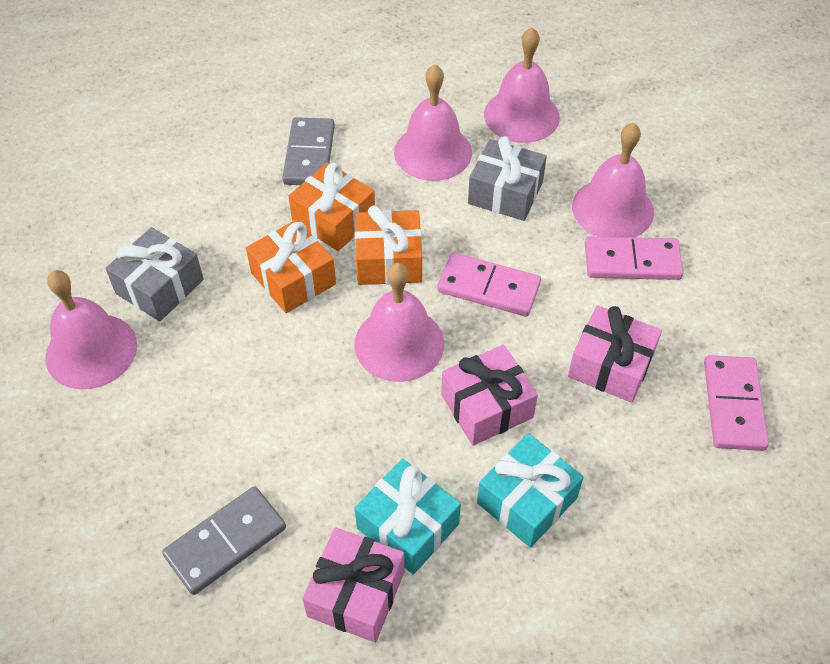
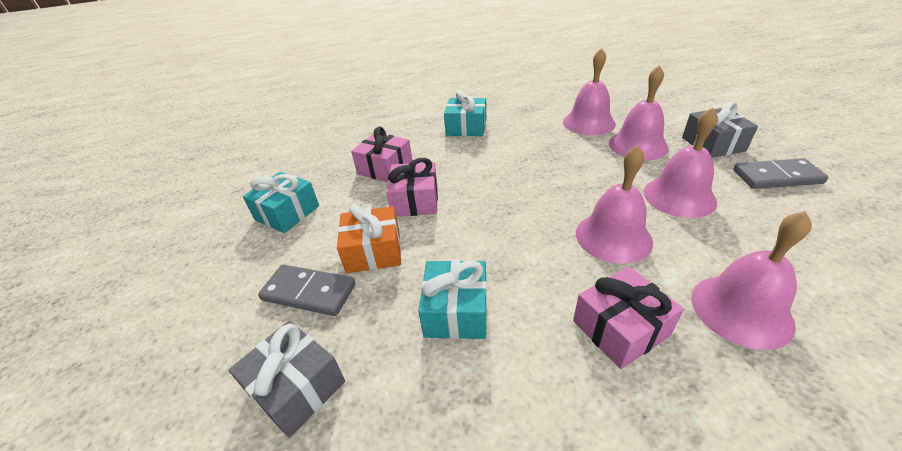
orange gift: [246,219,336,313] [288,163,375,251] [355,205,422,285] = 3 -> [337,204,401,273] = 1
pink domino: [437,253,541,317] [585,236,683,280] [704,355,769,451] = 3 -> none = 0
turquoise gift: [355,459,461,575] [477,433,584,548] = 2 -> [243,172,319,233] [418,260,487,339] [444,90,486,136] = 3

